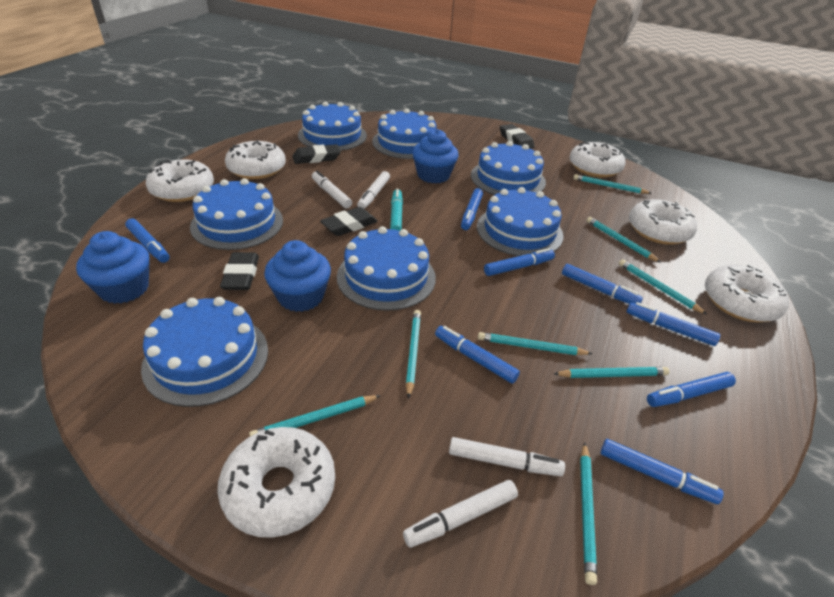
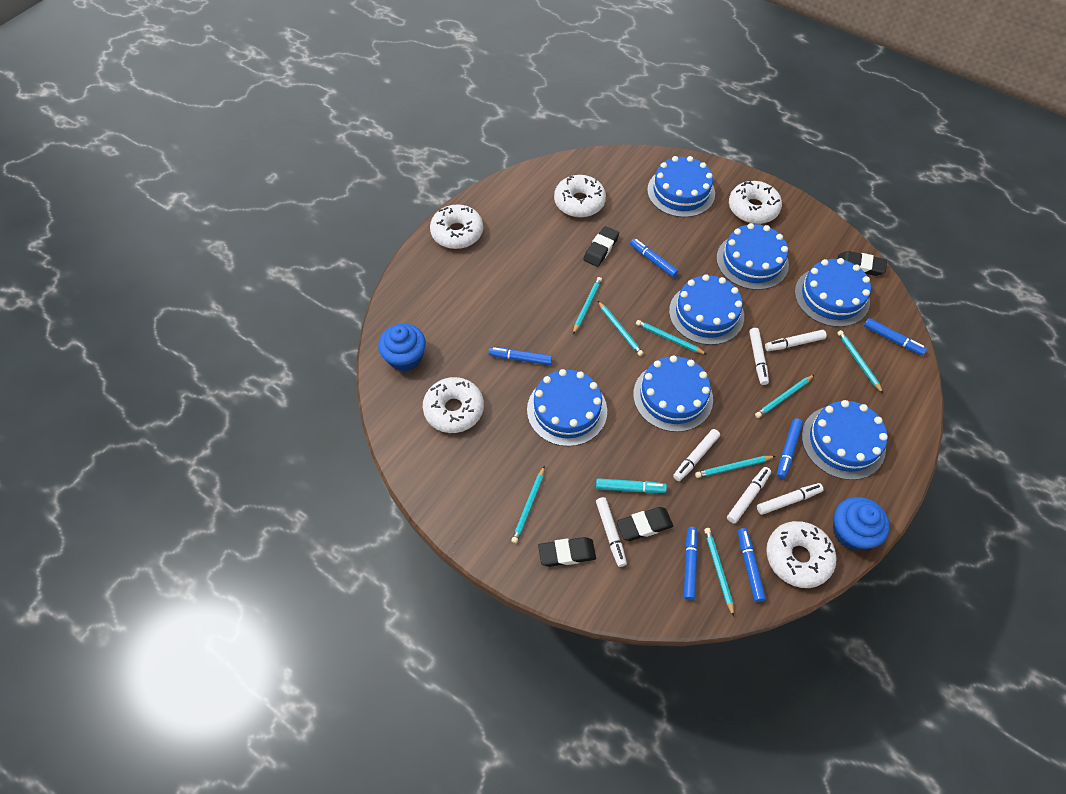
blue cupcake: [76,231,149,304] [264,240,331,312] [412,129,459,183] = 3 -> [378,324,426,372] [833,497,890,550] = 2
blue marker: [125,218,170,263] [435,326,520,384] [461,188,483,230] [484,248,555,276] [562,264,643,304] [600,439,724,504] [627,302,720,346] [647,372,736,407] = 8 -> [489,347,552,365] [630,238,679,278] [684,527,698,600] [738,528,766,602] [777,418,803,479] [864,318,927,355] = 6
white donut: [146,160,214,202] [217,427,335,538] [225,140,286,179] [570,141,625,178] [629,199,697,245] [705,265,789,322] = 6 -> [423,377,484,433] [430,204,483,249] [554,175,606,218] [729,180,782,224] [766,521,837,588] = 5
white marker: [312,171,352,208] [357,171,390,209] [403,480,518,548] [449,437,565,476] = 4 -> [596,497,627,567] [673,429,720,481] [727,467,771,524] [749,328,769,385] [757,483,824,515] [765,330,827,351] = 6

